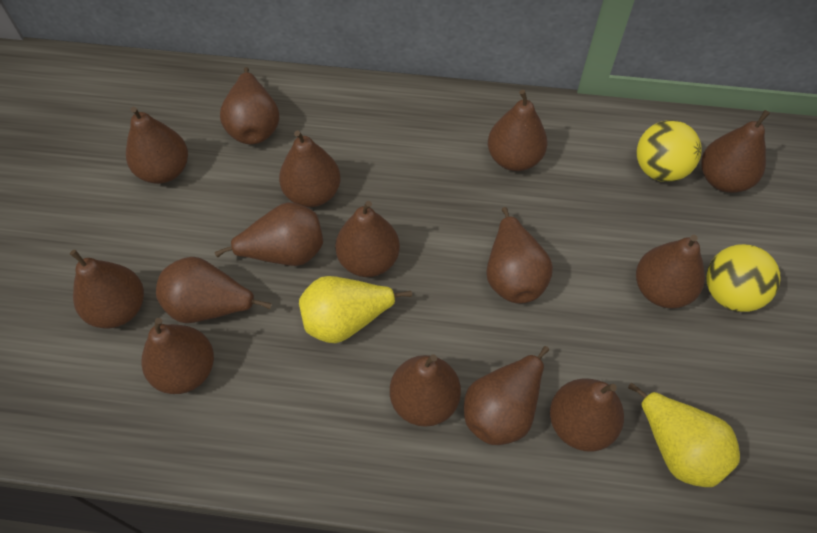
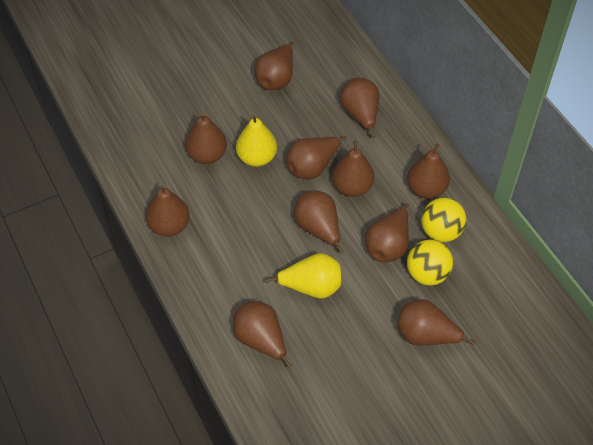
brown pear: [70,250,144,329] [126,107,188,184] [142,318,214,394] [156,257,272,323] [215,202,323,266] [220,67,280,144] [279,130,341,207] [335,201,400,277] [390,354,461,427] [464,346,549,445] [487,207,553,304] [488,90,547,171] [550,378,624,452] [636,235,705,308] [702,110,770,193] = 15 -> [146,184,190,237] [185,112,227,164] [233,301,292,368] [254,41,294,90] [286,136,347,179] [294,190,344,254] [332,141,374,197] [340,78,379,138] [365,203,409,262] [397,299,475,346] [407,143,450,199] = 11

